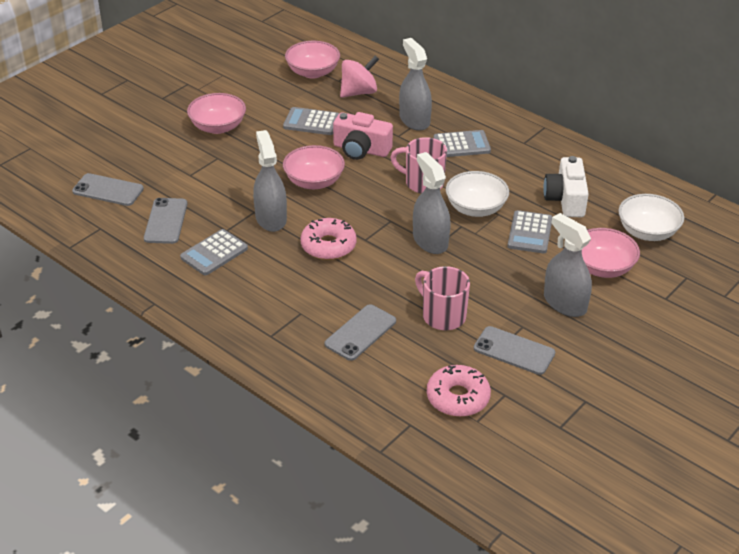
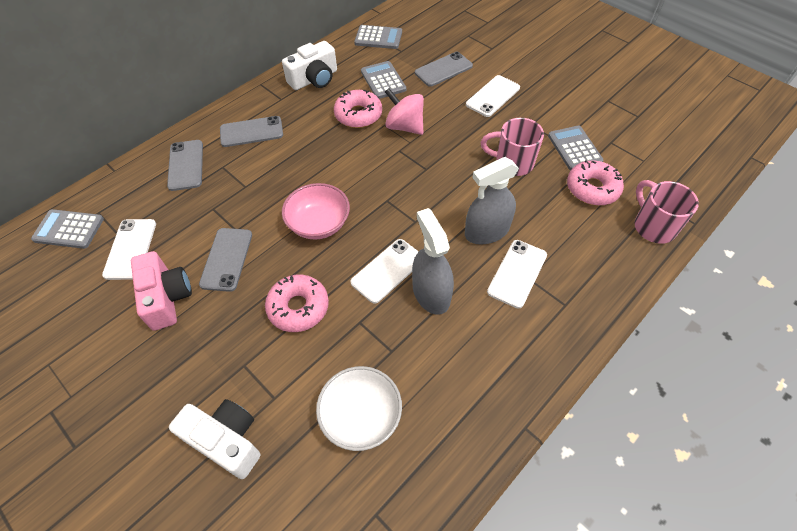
grey spray bottle: [253,130,287,232] [399,38,432,131] [413,152,451,254] [544,213,592,317] = 4 -> [412,208,454,315] [465,157,519,245] = 2
pink bowl: [187,93,246,134] [283,145,345,189] [285,41,340,79] [582,228,640,278] = 4 -> [282,183,350,240] = 1
pink donut: [301,218,356,260] [427,365,491,417] = 2 -> [265,275,329,332] [334,90,382,128] [567,160,624,206] = 3
white bowl: [446,171,509,217] [618,194,684,241] = 2 -> [316,366,402,451] = 1
white camera: [543,156,589,217] = 1 -> [169,399,260,479] [282,41,337,90] = 2
white phone: none = 0 -> [102,219,156,280] [350,239,419,304] [466,75,520,117] [487,240,547,308] = 4

